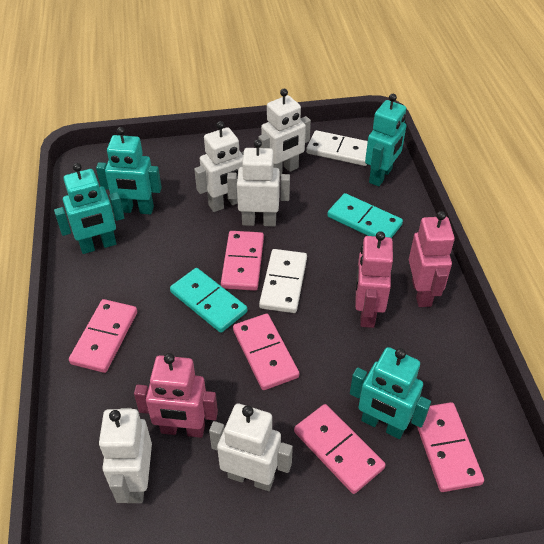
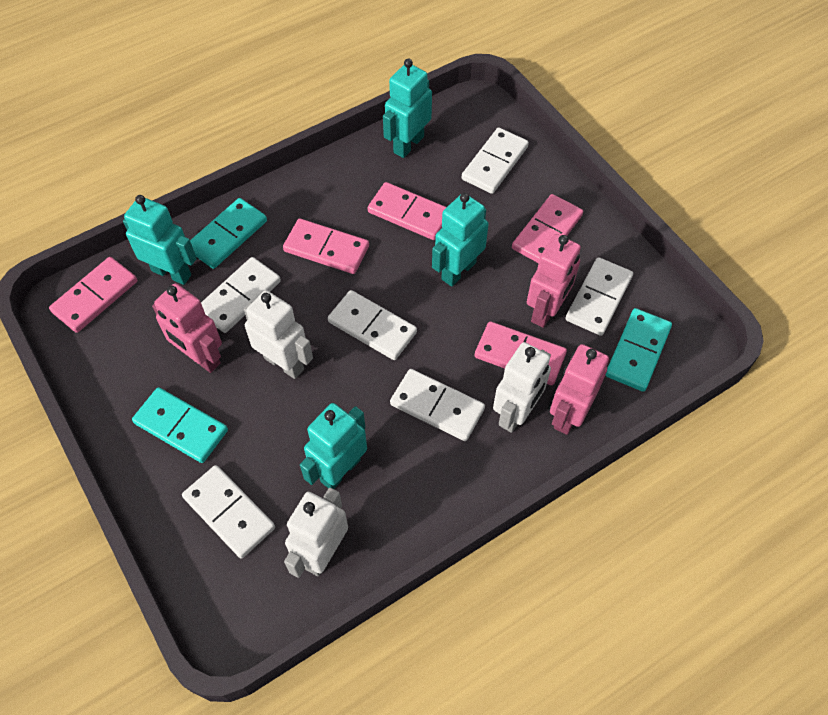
turquoise domino: [170,268,247,333] [327,193,403,238] = 2 -> [132,387,228,463] [190,198,267,269] [606,308,672,392] = 3
white domino: [259,249,307,313] [306,130,368,166] = 2 -> [182,465,275,559] [201,257,281,333] [328,290,417,360] [390,369,485,441] [462,128,529,194] [565,257,633,336] = 6
white robot: [99,408,152,503] [194,121,244,212] [209,403,293,491] [227,139,290,227] [258,89,311,176] = 5 -> [244,290,313,379] [284,488,348,578] [493,342,551,433] = 3

